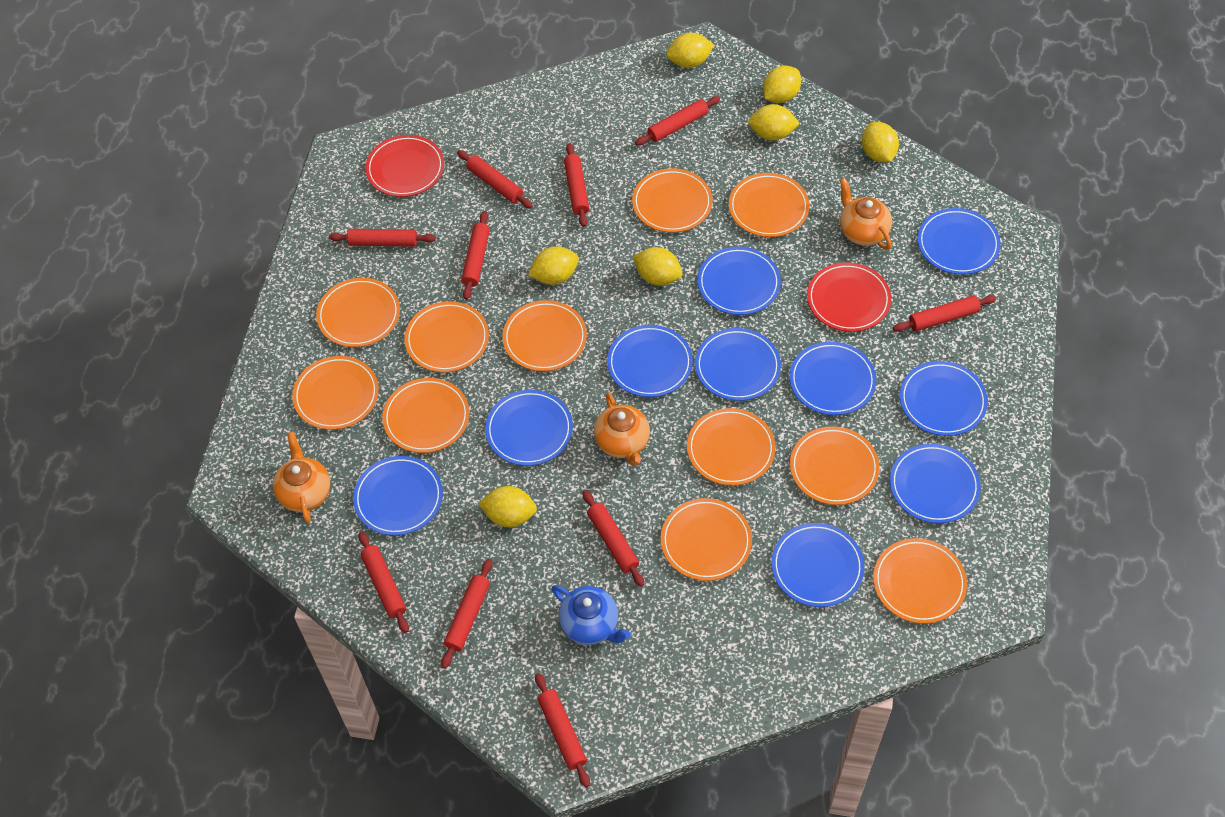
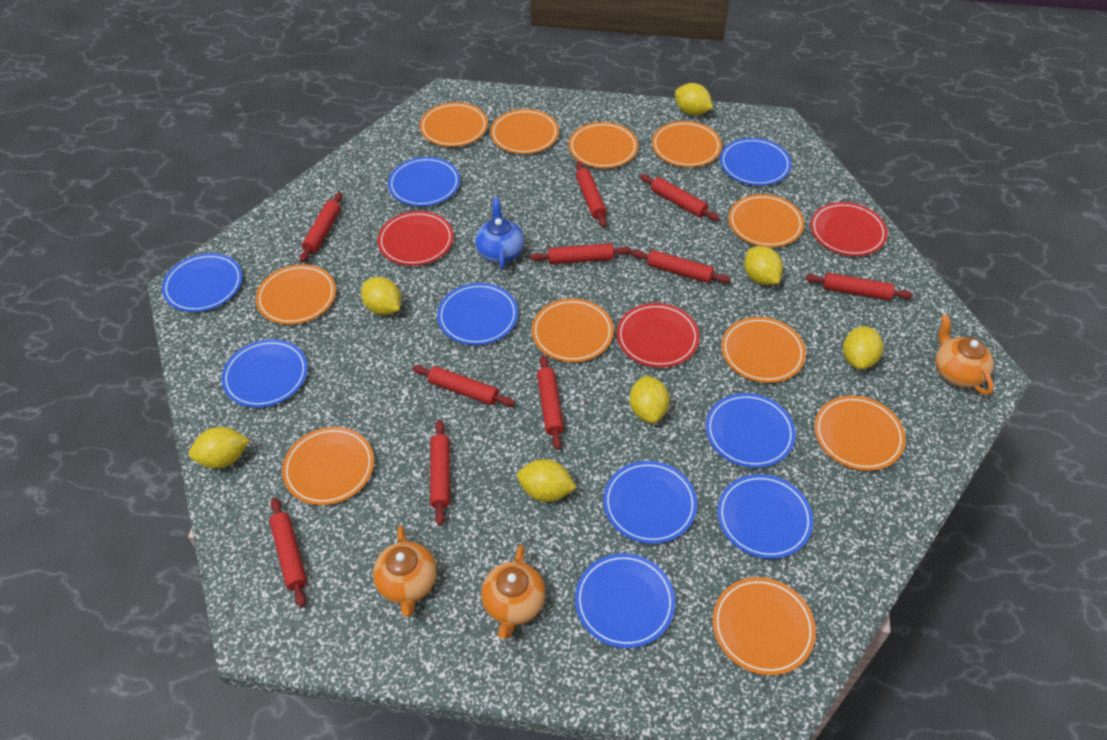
blue plate: [353,456,443,536] [485,390,573,466] [607,325,693,397] [695,328,781,401] [698,247,781,315] [772,523,864,607] [789,342,876,415] [890,444,981,523] [900,361,988,436] [917,208,1001,275] = 10 -> [162,253,242,312] [222,339,308,408] [388,157,460,206] [437,283,518,345] [575,553,675,648] [603,461,697,544] [706,393,796,468] [718,474,813,559] [720,138,792,186] = 9
red plate: [365,135,444,197] [807,262,891,332] = 2 -> [378,211,454,266] [617,303,699,368] [810,202,888,256] = 3

